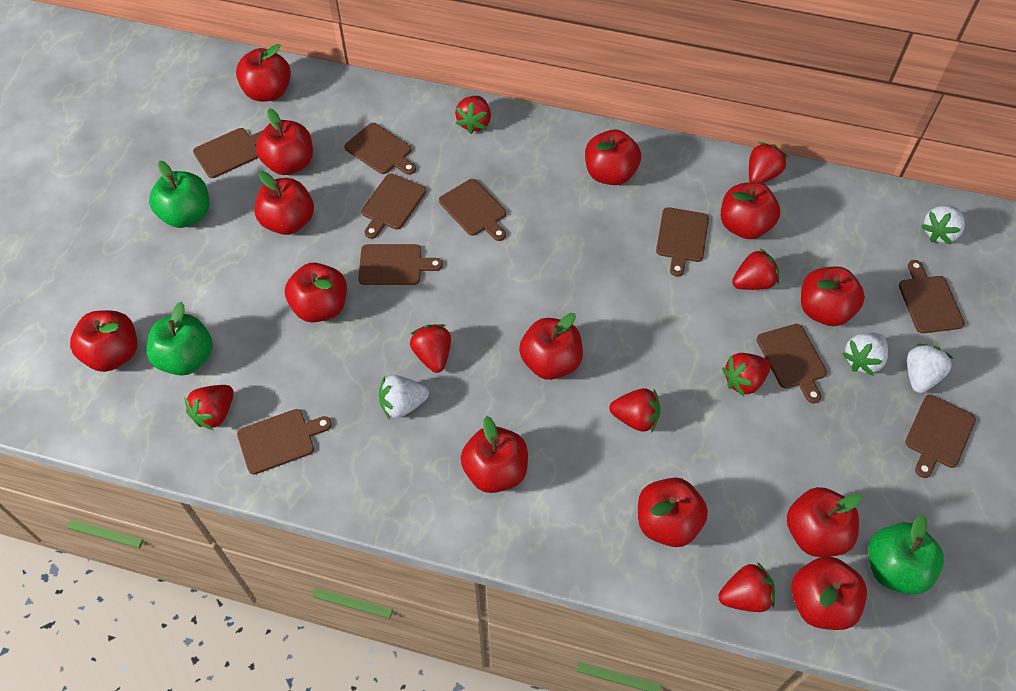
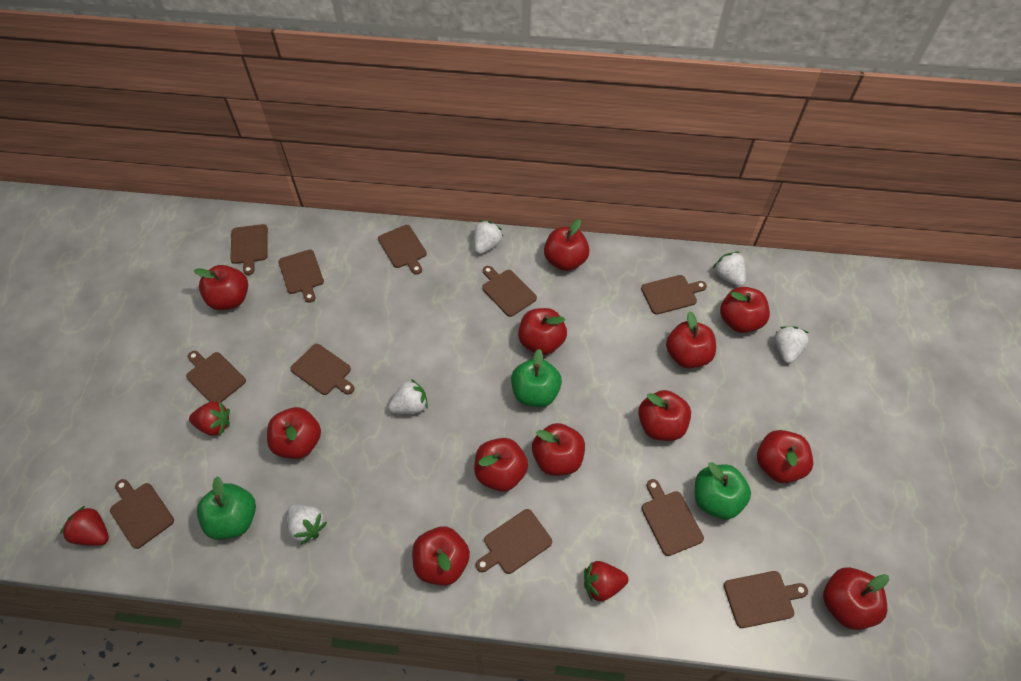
brown cutting board: [193,128,263,178] [237,409,332,475] [344,123,416,175] [358,244,443,285] [361,174,426,239] [439,179,506,241] [656,207,709,277] [757,324,827,403] [899,260,965,333] [905,395,976,478] = 10 -> [110,479,174,549] [186,351,246,402] [230,224,268,275] [278,250,324,303] [290,344,355,395] [378,225,427,275] [476,509,552,574] [482,266,537,317] [641,275,707,315] [642,479,704,556] [724,571,808,628] = 11
red apple: [70,310,137,372] [236,44,291,102] [254,171,314,235] [256,108,313,175] [285,263,347,322] [461,416,528,493] [519,313,583,380] [585,130,641,185] [638,477,708,547] [721,182,780,239] [787,487,862,557] [791,556,867,630] [801,267,865,326] = 13 -> [194,265,248,310] [267,407,321,459] [412,526,470,586] [474,438,528,492] [518,308,567,355] [532,423,585,476] [544,219,590,271] [638,390,691,441] [666,312,716,369] [720,287,770,333] [757,430,813,483] [823,567,889,630] = 12
red strawberry: [184,385,234,430] [410,324,451,373] [455,96,491,134] [609,388,661,432] [718,562,775,612] [722,353,771,396] [732,248,779,290] [749,142,788,183] = 8 -> [60,506,109,546] [189,401,230,436] [584,561,628,601] = 3
white strawberry: [379,375,429,419] [842,333,888,376] [907,344,954,393] [921,205,965,244] = 4 -> [287,504,327,545] [388,379,428,414] [474,220,504,254] [713,252,746,287] [774,326,809,364] = 5

